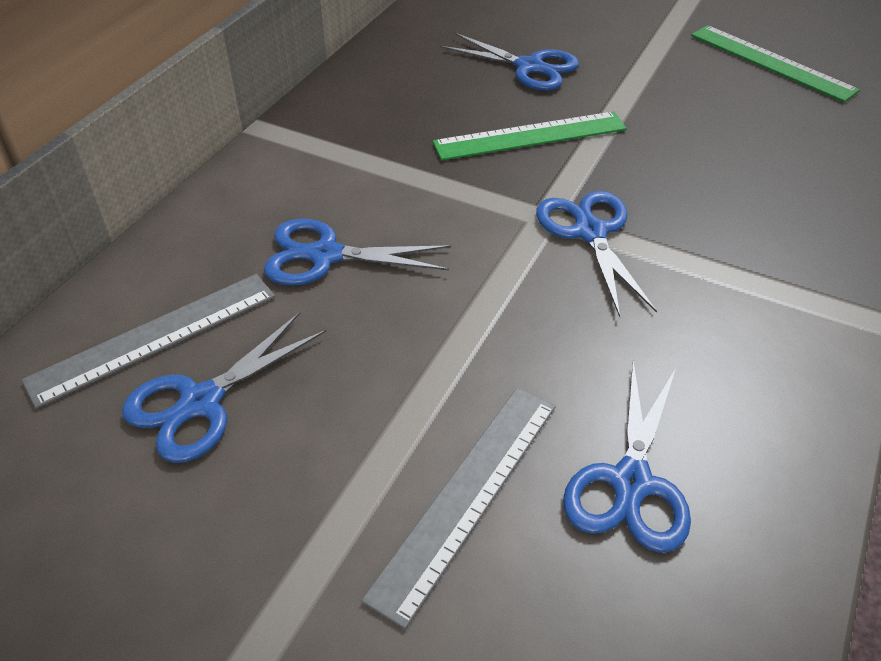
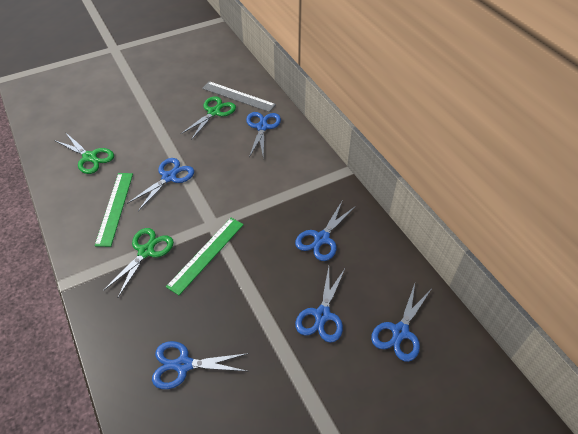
blue scissors: [122,312,326,463] [264,219,451,286] [440,33,579,91] [536,191,657,317] [563,361,691,553] = 5 -> [127,158,194,211] [152,341,249,389] [246,112,281,158] [295,202,356,261] [295,266,346,342] [371,284,431,362] = 6
green scissors: none = 0 -> [54,132,114,174] [103,228,174,297] [181,96,236,140] = 3
grey ruler: [21,274,275,409] [361,388,556,629] = 2 -> [202,81,276,112] = 1

